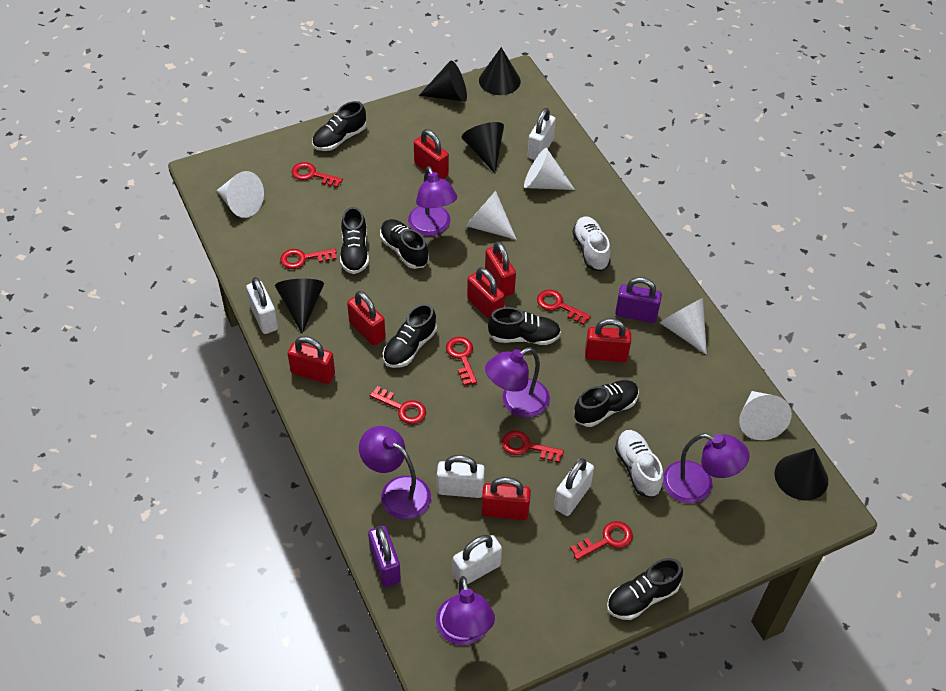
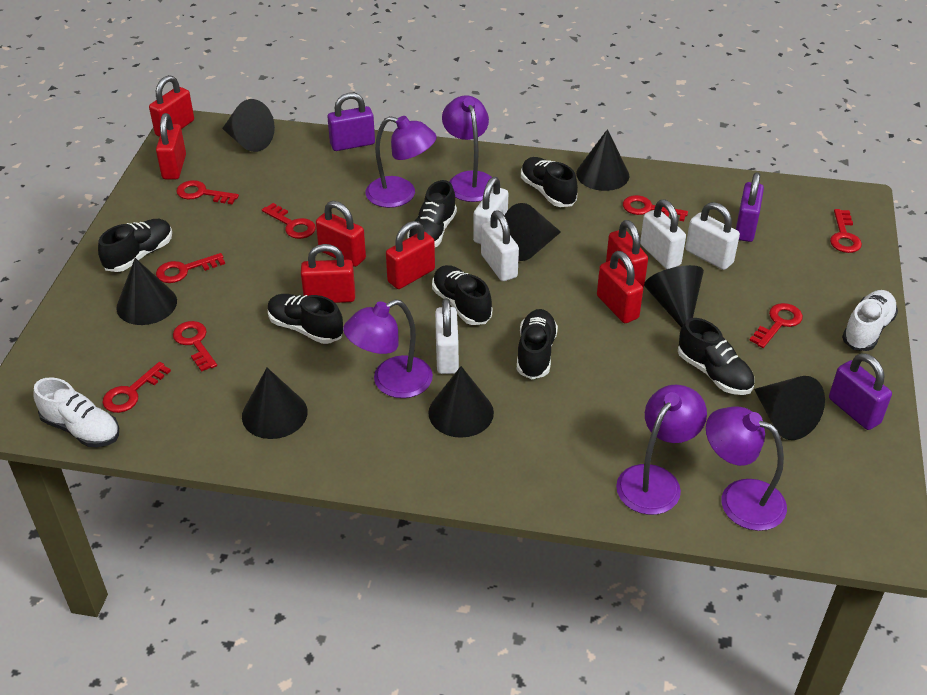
black cone: [275,279,324,334] [419,60,467,102] [462,122,504,173] [479,47,521,95] [775,448,828,500] = 5 -> [116,258,177,325] [222,99,275,152] [242,368,308,439] [428,366,494,438] [504,203,561,261] [576,129,629,191] [644,265,704,328] [754,376,825,440] = 8
purple padlock: [368,526,401,587] [615,277,662,323] = 2 -> [328,93,375,151] [736,172,764,242] [829,353,892,430] = 3
red key: [280,249,337,269] [292,162,343,188] [370,386,426,424] [446,337,477,385] [502,430,564,463] [537,289,591,325] [570,521,633,560] = 7 -> [103,362,171,413] [156,253,225,283] [173,321,217,372] [176,180,239,204] [262,203,316,239] [623,195,688,221] [749,303,803,348] [830,209,862,253] = 8
white cone: [217,171,264,218] [466,191,517,240] [524,148,575,190] [660,298,707,355] [739,391,792,440] = 5 -> none = 0

